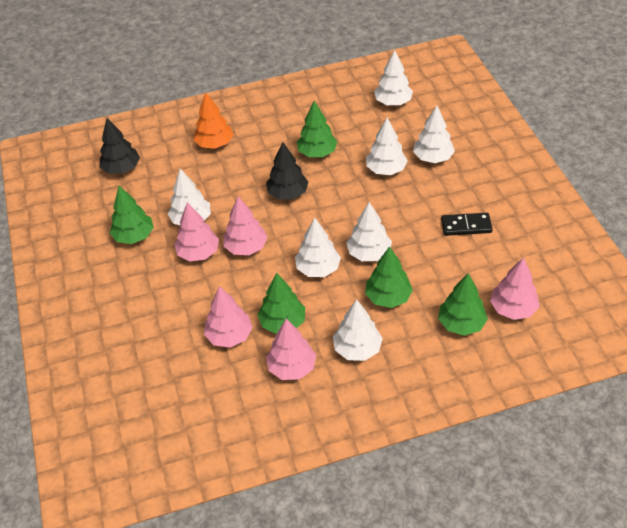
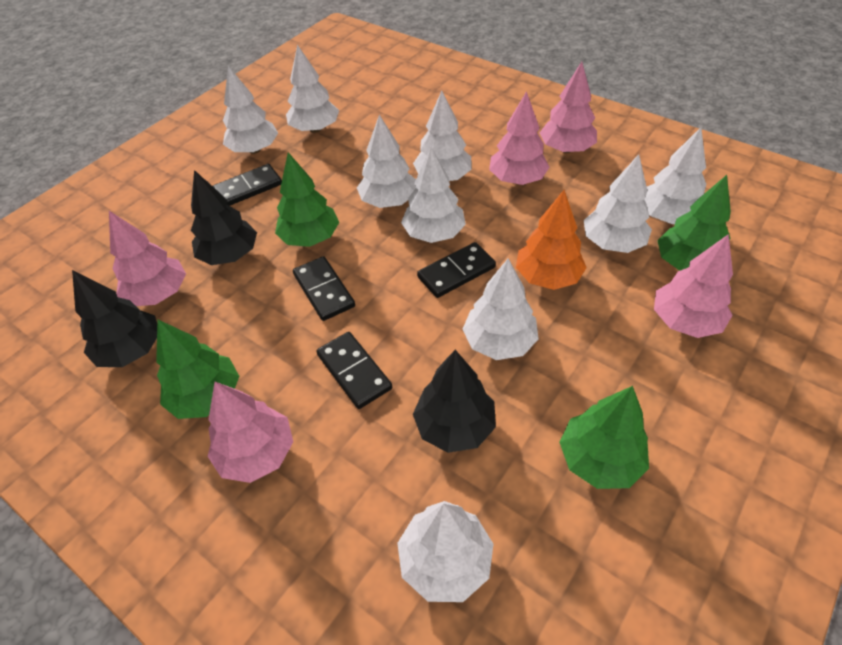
black domino: [441,213,493,236] = 1 -> [213,164,282,206] [293,256,355,321] [316,332,392,409] [417,242,496,298] = 4
black tree: [100,118,140,174] [266,142,308,199] = 2 -> [72,270,157,367] [191,170,257,265] [413,350,496,453] = 3
green tree: [110,186,154,244] [257,273,305,334] [297,101,338,157] [365,246,413,308] [438,273,488,336] = 5 -> [156,320,239,419] [275,152,339,247] [559,386,649,489] [657,175,731,271] = 4
white tree: [168,169,211,226] [295,217,341,277] [333,299,383,361] [346,202,392,261] [366,118,408,175] [374,50,413,105] [413,106,455,163] = 7 -> [223,66,278,154] [286,44,339,133] [357,115,416,208] [397,501,493,602] [401,147,466,243] [413,91,472,181] [463,258,539,360] [584,154,652,253] [644,127,706,224] = 9

